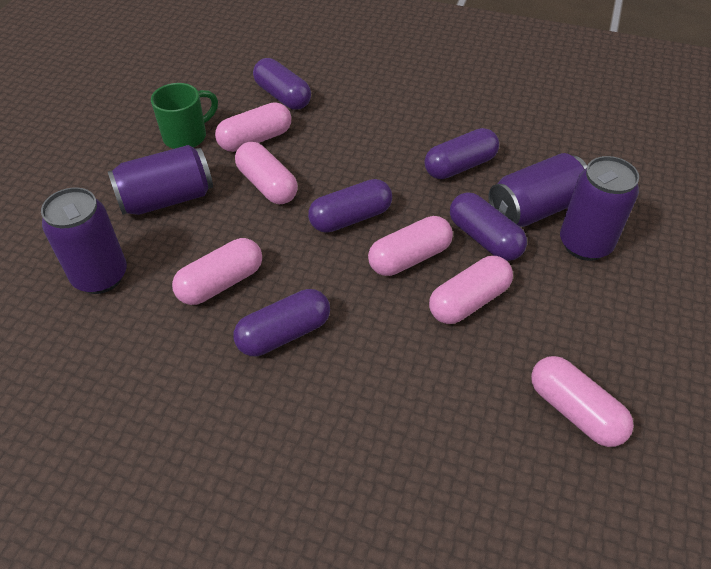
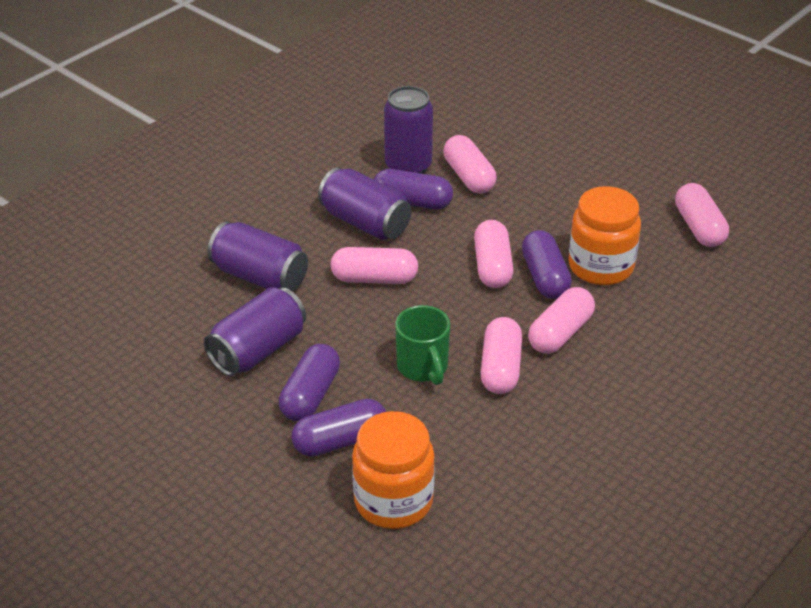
orange jar: none = 0 -> [352,411,435,529] [568,186,641,285] = 2
purple capsule: [233,289,330,356] [253,58,311,110] [308,179,392,233] [424,128,499,179] [450,192,527,261] = 5 -> [279,344,340,421] [291,399,386,457] [374,169,453,209] [522,230,572,299] = 4

